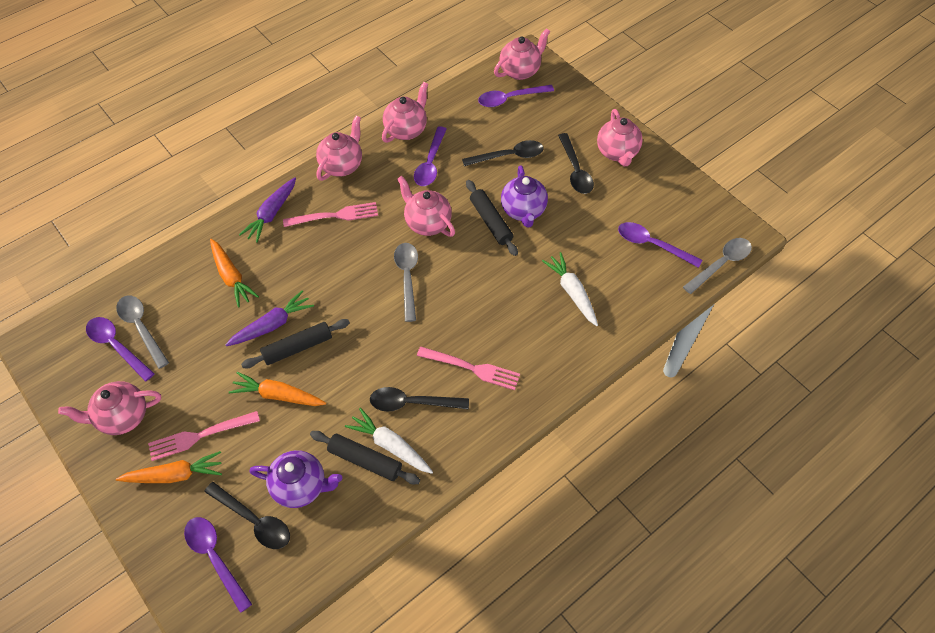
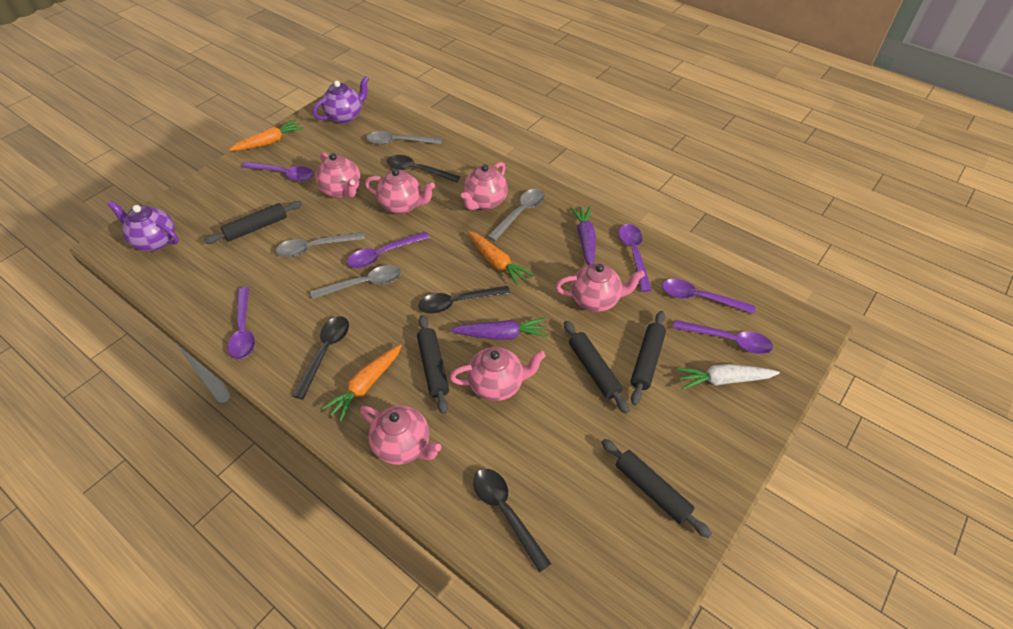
black rolling pin: [241,319,350,368] [310,431,420,484] [466,180,518,256] = 3 -> [204,201,302,244] [417,315,449,414] [564,321,630,414] [601,439,712,538] [631,311,666,405] = 5
grey spoon: [116,296,169,369] [394,243,418,322] [683,238,752,294] = 3 -> [276,232,365,257] [311,265,401,299] [367,131,442,145] [487,189,545,241] = 4
pink fork: [148,411,260,461] [283,202,378,227] [417,347,520,390] = 3 -> none = 0
purple spoon: [86,317,155,381] [184,517,252,613] [414,126,447,186] [478,85,554,107] [618,222,702,268] = 5 -> [228,287,255,359] [242,162,314,182] [347,231,430,268] [619,224,652,292] [662,279,755,314] [673,320,773,354] = 6
white carrot: [345,408,433,474] [542,252,598,326] = 2 -> [676,364,780,390] = 1

